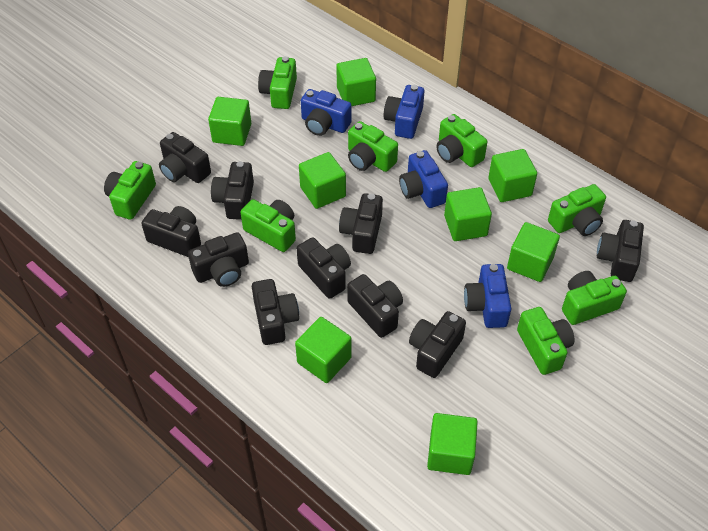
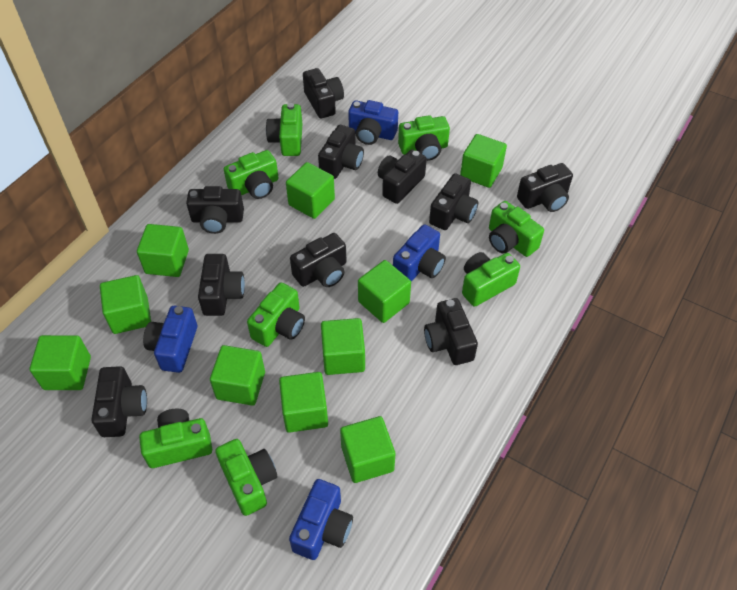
green cube: [208,97,251,146] [295,317,352,383] [299,152,346,209] [336,58,376,106] [427,413,478,475] [444,187,492,241] [488,149,537,202] [507,222,560,282] = 8 -> [29,335,91,390] [100,275,151,334] [137,224,189,277] [210,345,265,406] [279,372,328,433] [286,162,335,219] [321,318,365,375] [340,416,395,483] [358,260,411,323] [460,134,507,188] = 10

